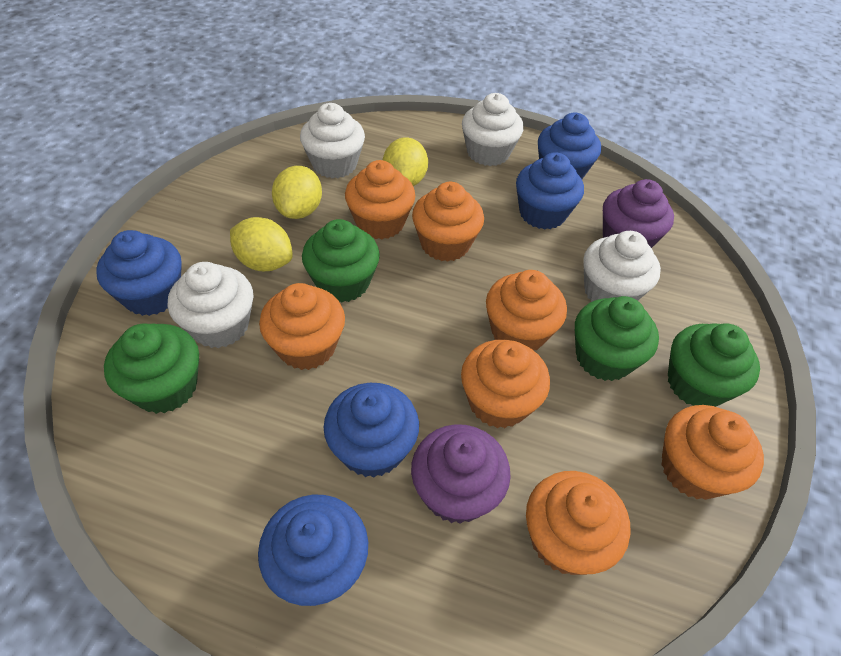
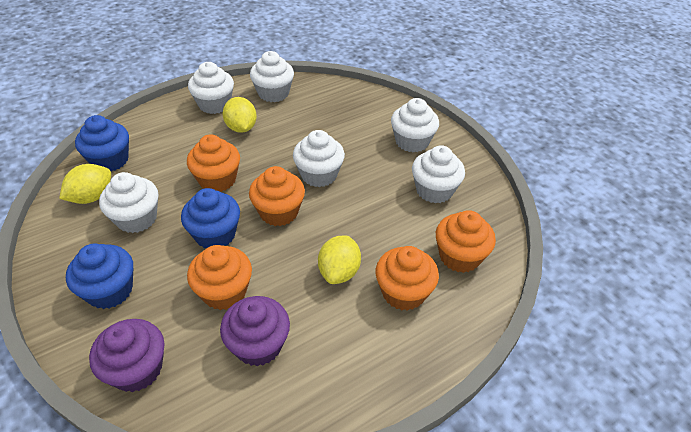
blue cupcake: [96,230,182,316] [258,495,368,606] [324,383,419,478] [516,152,584,229] [538,113,601,179] = 5 -> [66,243,133,309] [75,115,129,171] [181,188,240,248] = 3
green cupcake: [104,323,199,414] [302,219,380,302] [575,296,659,381] [668,323,760,407] = 4 -> none = 0
orange cupcake: [259,283,345,370] [345,160,415,239] [412,182,484,262] [461,340,550,428] [486,270,567,350] [526,471,631,575] [661,405,764,500] = 7 -> [187,134,240,192] [187,245,252,310] [249,166,305,226] [376,246,439,311] [436,210,496,273] = 5
white cupcake: [168,262,253,348] [300,103,365,178] [462,93,523,166] [583,231,661,302] = 4 -> [99,172,158,233] [188,62,234,114] [250,51,294,102] [293,130,345,187] [391,98,439,153] [412,145,465,204] = 6

